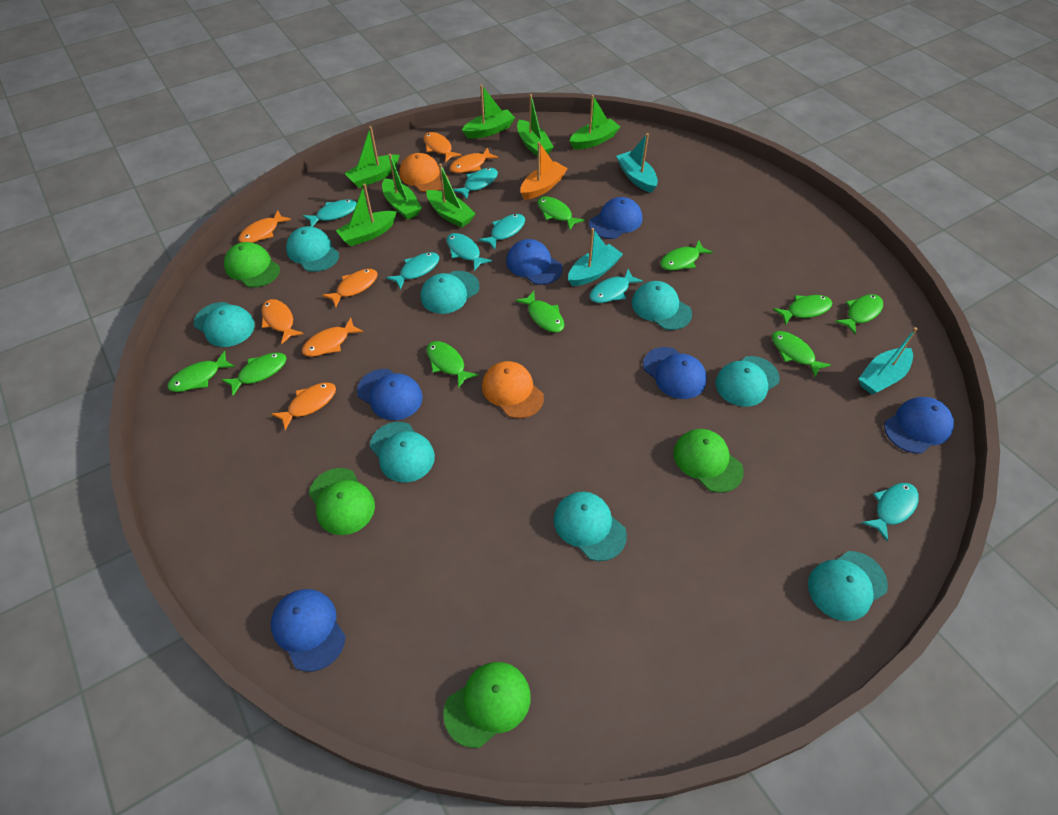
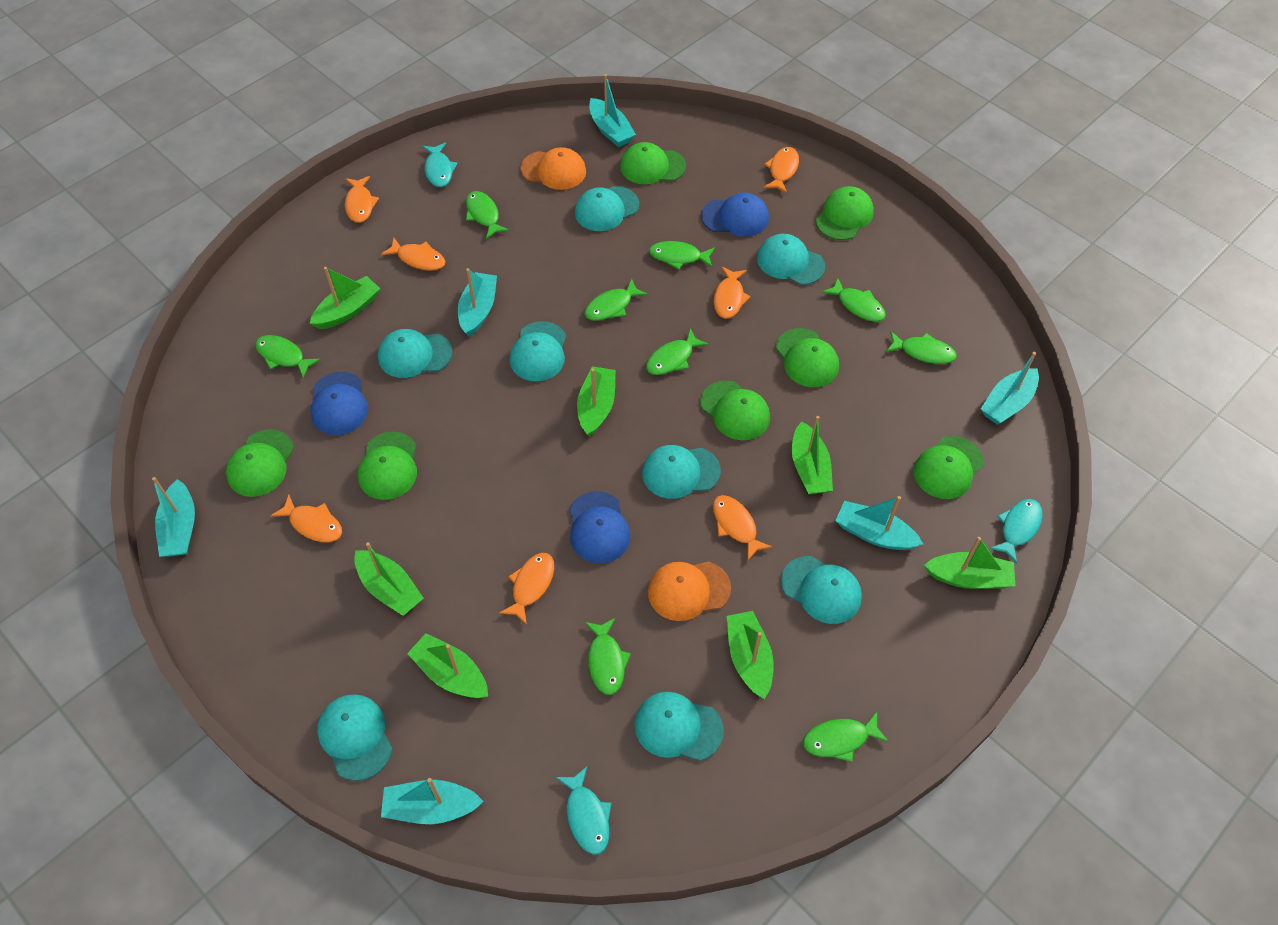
blue cap: [271,589,346,672] [357,369,423,420] [506,239,563,285] [589,197,642,239] [643,347,707,399] [884,397,954,454] = 6 -> [310,372,368,435] [570,491,631,563] [701,193,769,237] = 3
green cap: [224,242,280,288] [309,468,375,535] [443,662,531,748] [673,429,744,493] = 4 -> [226,429,294,497] [358,432,417,500] [620,142,686,184] [700,381,770,440] [776,328,839,387] [816,186,874,240] [914,436,984,499] = 7
orange boat: [520,142,568,200] = 1 -> none = 0
turquoise boat: [568,228,623,286] [616,133,658,193] [859,327,917,395] = 3 -> [152,477,195,557] [381,778,484,824] [458,268,497,337] [589,74,636,147] [836,496,923,550] [981,352,1039,425] = 6
turquoise fish: [303,199,357,227] [386,252,439,290] [447,233,492,271] [453,168,498,199] [479,214,525,250] [589,269,643,303] [862,483,919,542] = 7 -> [422,142,458,187] [556,767,611,855] [989,499,1043,564] = 3

